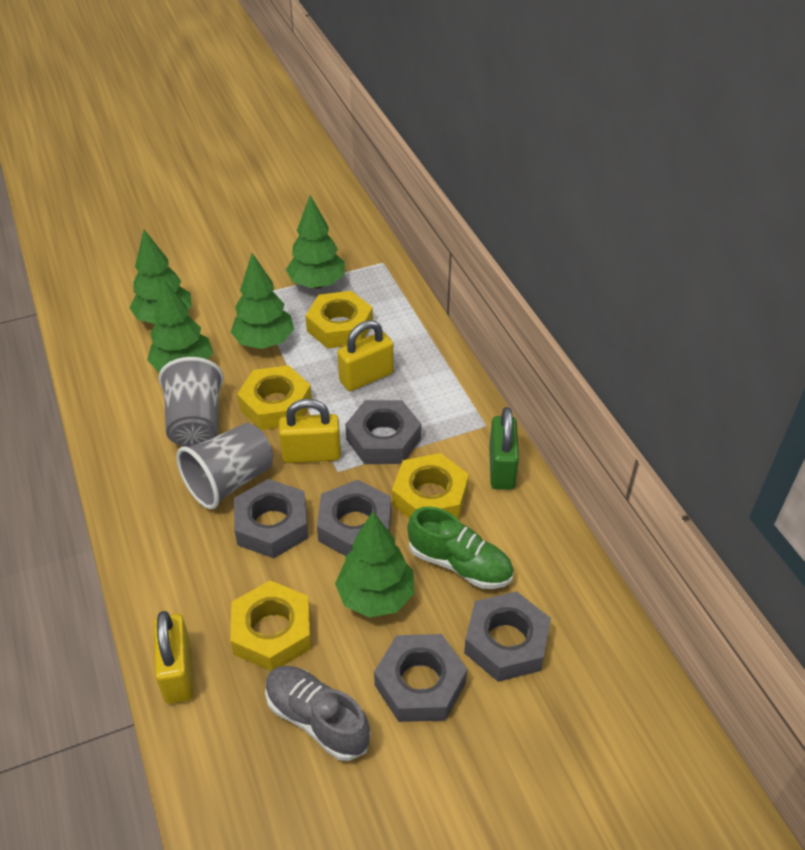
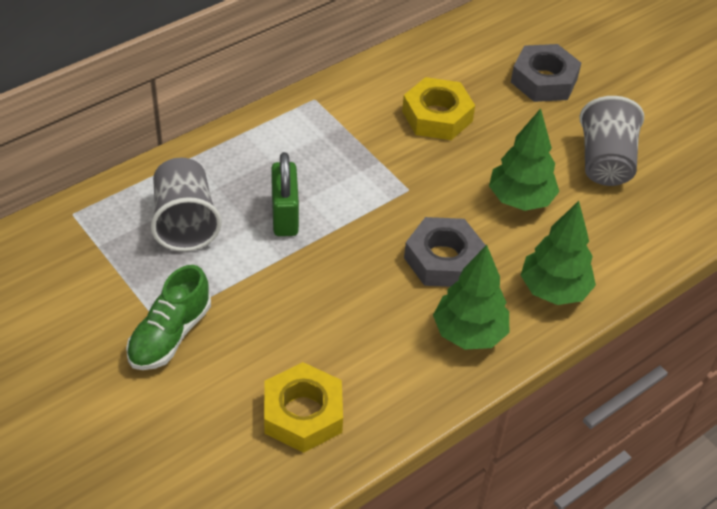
green tree: [130,230,192,324] [147,278,213,373] [231,253,294,349] [286,195,345,289] [335,512,414,618] = 5 -> [433,245,509,350] [489,108,559,211] [521,201,596,305] = 3
grey nut: [234,479,308,559] [317,480,391,556] [345,400,421,464] [374,634,467,722] [464,591,551,682] = 5 -> [404,217,486,287] [511,44,581,102] = 2
grey shoe: [265,666,371,761] = 1 -> none = 0
yellow nut: [230,580,311,671] [237,365,312,430] [305,291,373,349] [392,453,469,520] = 4 -> [264,362,343,453] [402,77,475,140] = 2
yellow padlock: [154,611,194,704] [279,399,341,463] [337,320,394,391] = 3 -> none = 0

